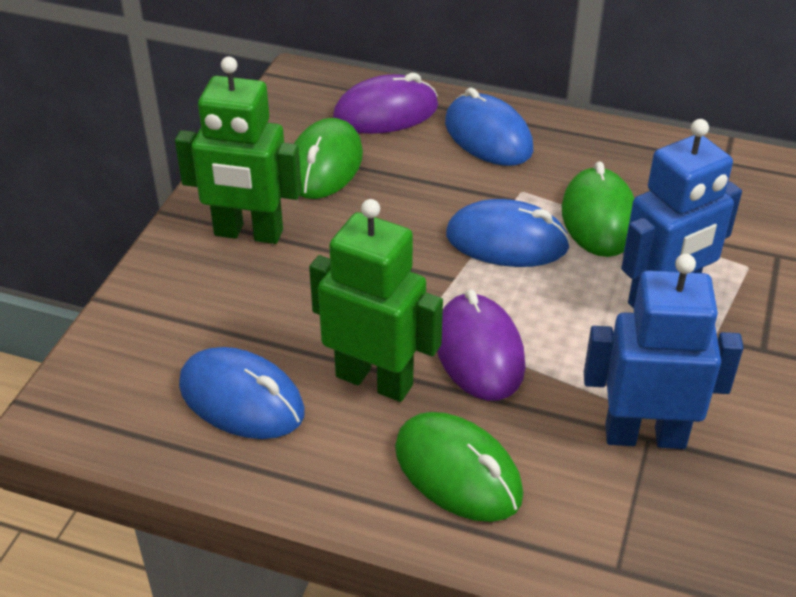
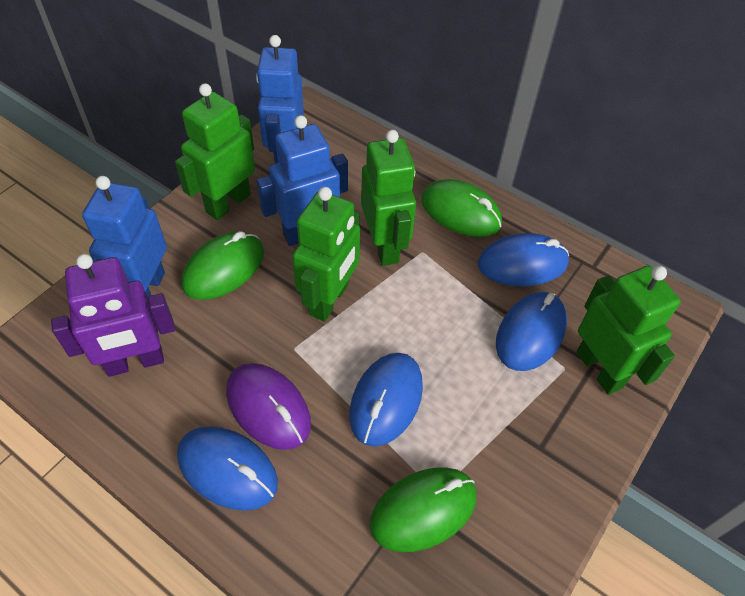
blue mouse: [179,347,305,439] [445,88,533,166] [446,199,571,267] = 3 -> [177,426,278,511] [349,353,423,446] [478,233,569,286] [496,292,567,371] = 4
blue robot: [584,254,744,449] [621,119,742,309] = 2 -> [82,176,167,297] [256,35,304,163] [256,115,348,246] = 3
green robot: [175,57,302,244] [309,199,443,402] = 2 -> [175,83,255,220] [292,187,360,322] [361,130,416,266] [577,266,681,395] = 4
purple mouse: [333,73,438,134] [437,289,525,401] = 2 -> [226,363,311,450] = 1
purple robot: none = 0 -> [51,254,175,377] = 1

